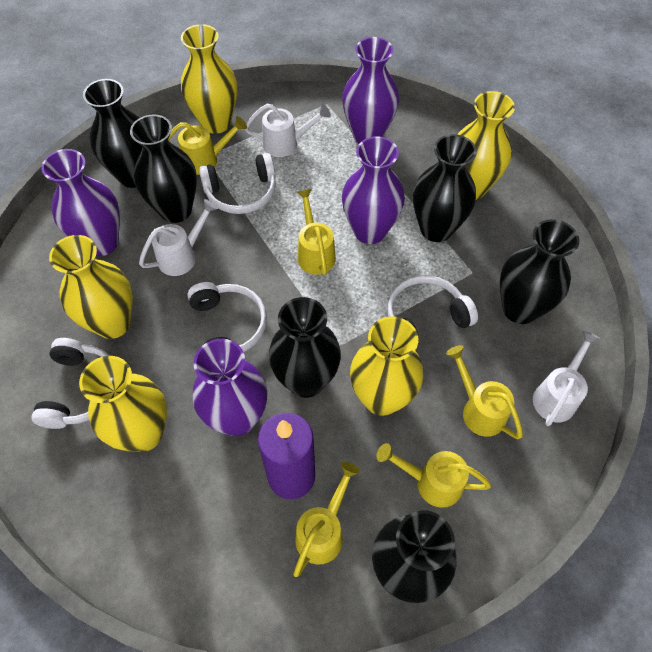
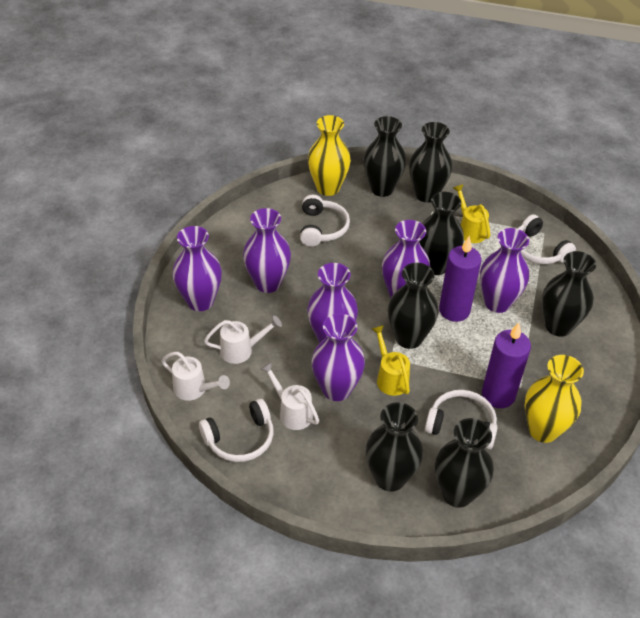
black vase: [83,79,142,188] [130,115,197,223] [269,297,341,398] [372,510,456,603] [413,134,477,242] [500,219,579,324] = 6 -> [363,116,406,197] [365,402,423,492] [388,263,438,349] [409,122,452,203] [419,192,464,275] [435,418,494,507] [542,251,596,337] = 7
purple candle: [258,413,315,500] = 1 -> [439,236,481,322] [482,322,531,408] = 2
purple vase: [41,149,120,256] [193,339,267,436] [342,37,399,143] [342,136,405,244] = 4 -> [172,226,222,311] [243,208,291,293] [307,263,358,343] [312,314,365,401] [382,220,430,298] [480,228,529,313] = 6
yellow vase: [49,235,133,339] [79,356,167,452] [181,24,237,134] [350,316,423,416] [457,91,515,200] = 5 -> [308,115,351,196] [525,355,584,443] = 2
yellow watering can: [168,116,247,175] [293,462,360,577] [297,189,336,275] [377,443,491,508] [446,345,523,439] = 5 -> [372,325,410,396] [453,184,490,243] = 2

